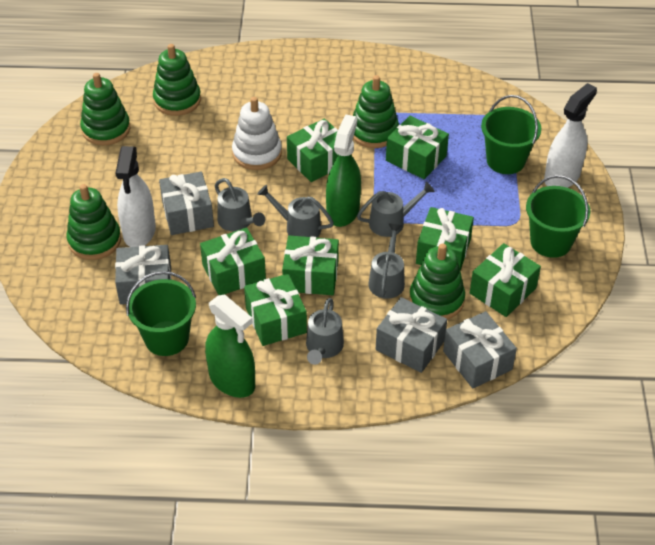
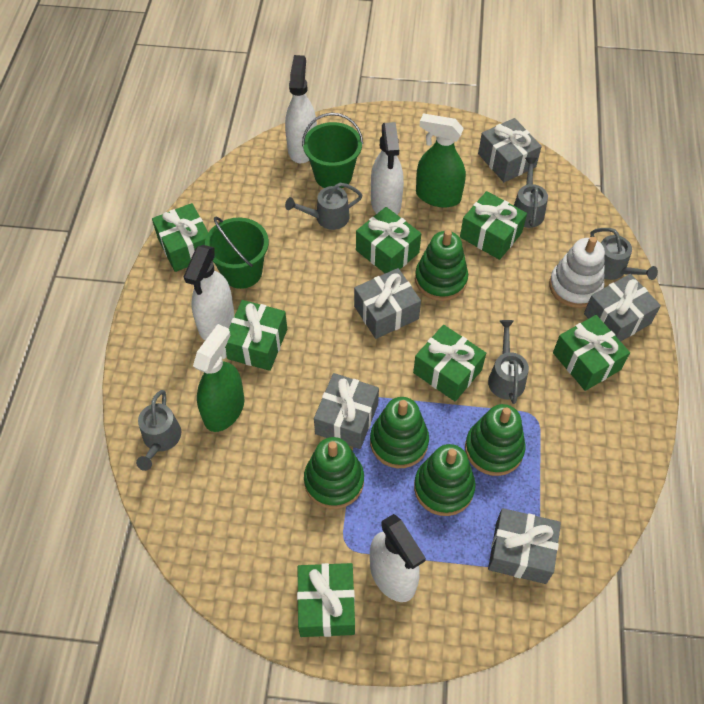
green bucket: [126,271,196,356] [481,95,541,174] [526,175,590,258] = 3 -> [205,217,269,289] [302,113,363,188] = 2
grey gift: [115,245,172,305] [159,171,214,235] [376,297,447,373] [443,311,517,389] = 4 -> [314,373,379,449] [354,268,421,339] [478,118,542,182] [488,508,561,584] [584,274,661,341] = 5
white spray bottle: [116,146,156,247] [544,83,597,188] = 2 -> [184,245,234,340] [285,55,317,163] [370,514,426,602] [371,122,404,215] = 4

